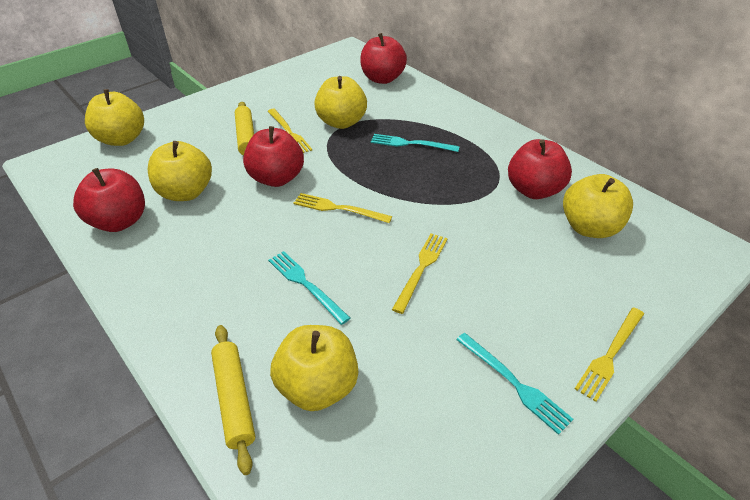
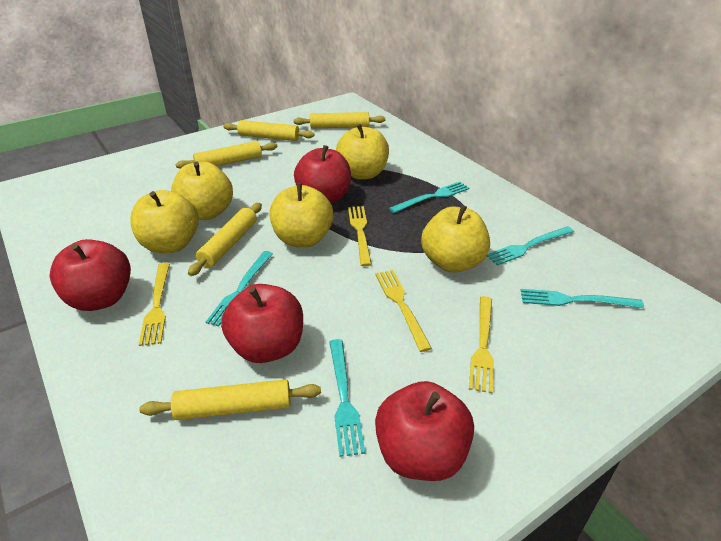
turquoise fork: [268,251,350,325] [371,134,460,152] [456,333,573,435] = 3 -> [206,251,273,327] [330,339,365,457] [389,181,470,213] [487,226,574,266] [521,289,644,308] = 5
yellow rolling pin: [211,325,255,475] [235,102,254,157] = 2 -> [139,379,321,420] [176,141,277,169] [188,203,262,276] [223,120,314,141] [294,112,385,129] = 5

